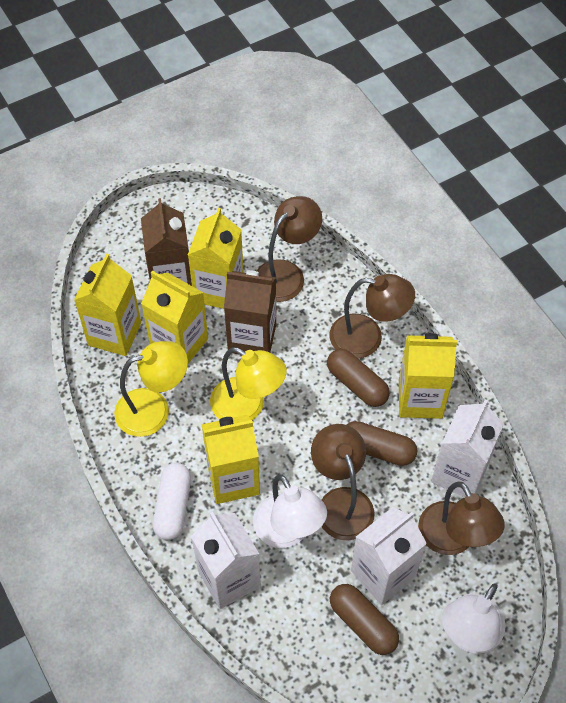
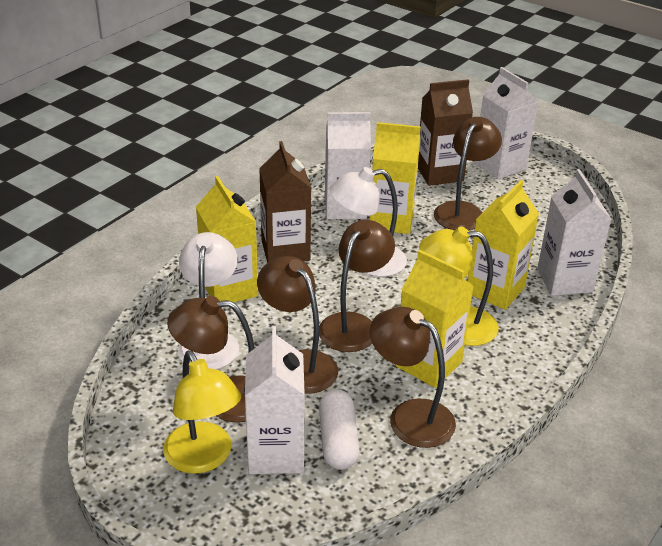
brown capsule: [327,349,390,407] [330,584,399,655] [346,421,417,466] = 3 -> none = 0
brown lamp: [256,196,322,302] [311,424,374,540] [330,274,415,358] [418,482,505,555] = 4 -> [167,296,254,423] [257,256,338,394] [319,220,395,352] [370,307,456,448] [434,117,502,231] = 5
white carton: [191,512,261,609] [351,507,427,605] [431,400,504,497] = 3 -> [245,326,305,474] [325,112,371,219] [474,67,538,179] [537,169,611,296] = 4
yellow carton: [74,253,141,356] [141,271,208,364] [188,208,244,309] [201,415,260,504] [399,333,457,419] = 5 -> [196,176,258,303] [370,122,421,234] [396,250,473,388] [467,180,539,310] = 4

